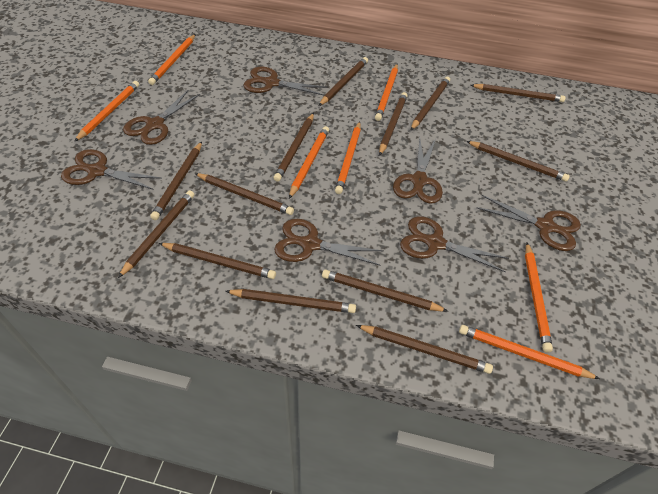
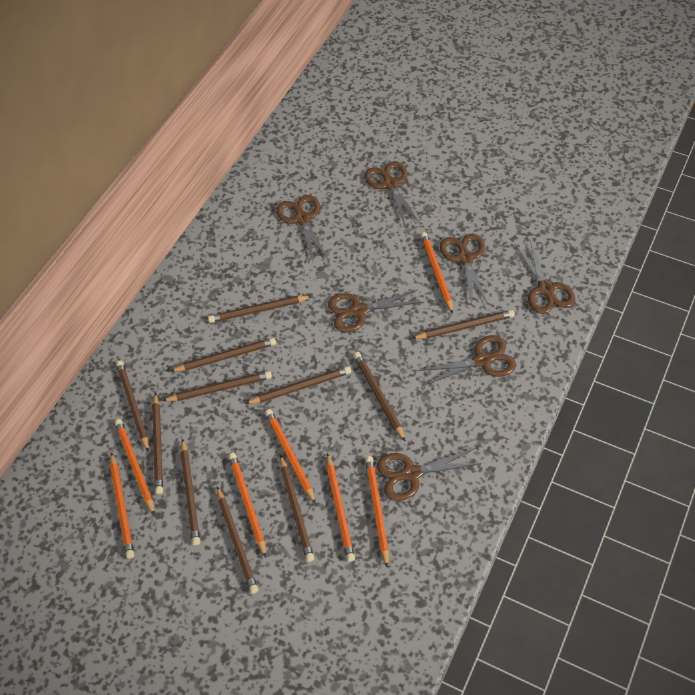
brown pencil: [118,190,195,278] [150,142,202,220] [159,243,276,279] [195,173,294,215] [225,289,356,313] [273,113,314,182] [319,57,368,106] [322,270,448,312] [356,325,493,374] [379,92,407,156] [411,77,450,130] [466,141,570,182] [470,84,565,102] = 13 -> [116,360,149,453] [152,392,163,494] [162,371,272,401] [171,338,276,372] [180,438,200,545] [208,296,312,323] [217,486,258,594] [245,366,351,404] [280,454,314,562] [353,352,405,441] [411,310,515,339] = 11

